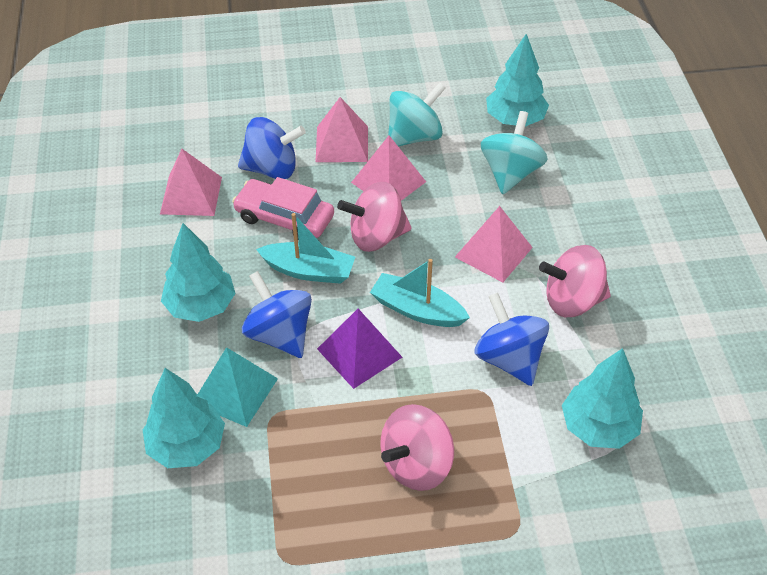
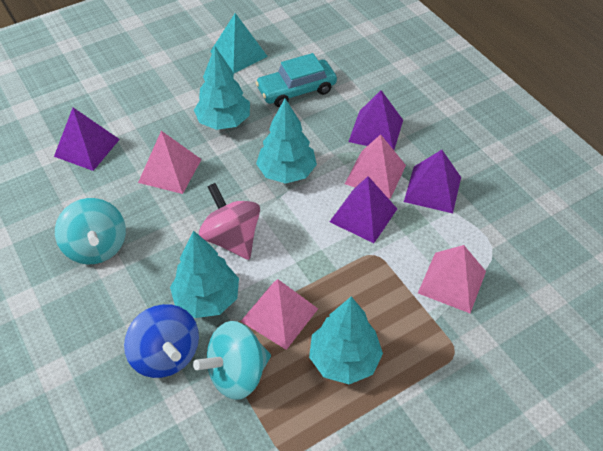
blue spinning top: [238,117,306,179] [242,271,312,358] [474,293,549,386] = 3 -> [124,304,199,378] = 1
pink car: [232,177,334,240] = 1 -> none = 0
pink spinning top: [337,182,412,252] [381,404,454,491] [539,245,611,317] = 3 -> [199,183,260,260] = 1
purple pyramid: [317,309,402,389] = 1 -> [54,107,120,171] [329,176,397,243] [348,90,403,150] [404,150,461,213] = 4
turquoise boat: [256,213,355,284] [370,259,470,327] = 2 -> none = 0
turquoise car: none = 0 -> [255,53,337,107] = 1

